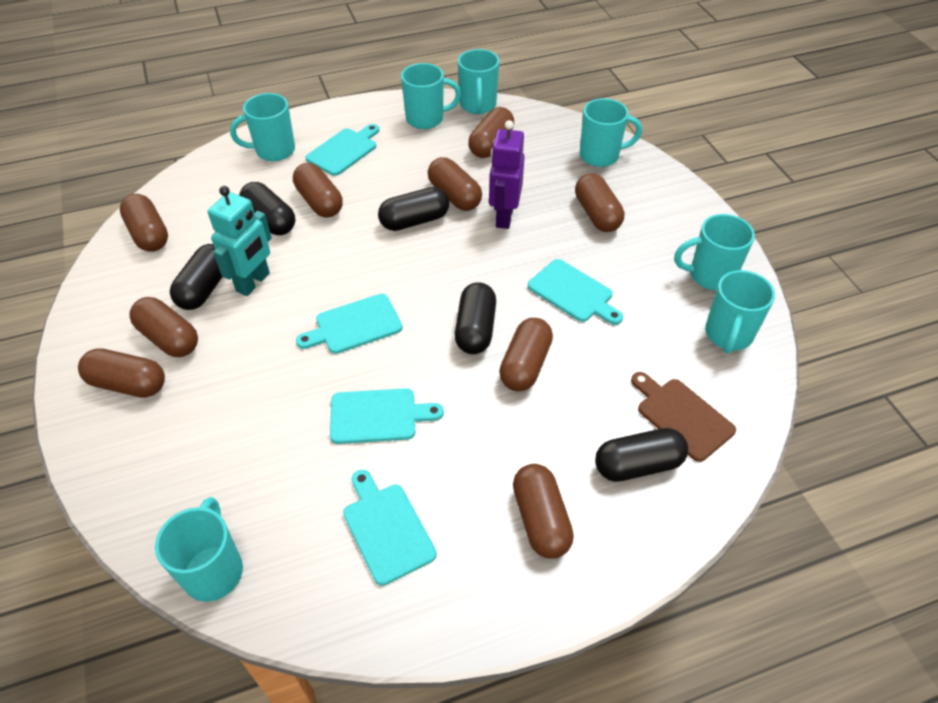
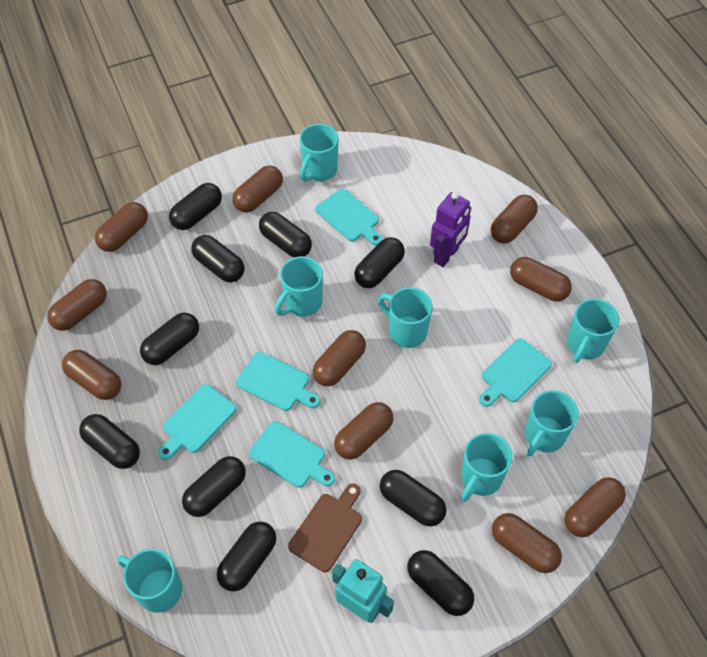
black capsule: [170,244,222,310] [239,182,295,235] [378,187,449,231] [455,282,496,354] [595,428,688,482] = 5 -> [79,414,140,469] [140,313,199,365] [169,183,222,230] [182,456,246,517] [191,235,244,283] [217,521,276,591] [259,212,312,257] [354,237,405,288] [380,470,446,527] [407,550,474,616] = 10
brown capsule: [78,348,165,398] [120,194,168,252] [129,297,198,357] [293,163,343,218] [428,157,482,211] [468,107,514,158] [499,318,553,391] [513,464,574,559] [575,173,624,232] = 9 -> [47,279,107,331] [62,350,121,400] [95,202,148,252] [233,165,283,213] [313,330,366,386] [334,402,393,460] [491,195,538,243] [492,513,562,573] [510,257,572,301] [565,477,626,537] = 10

